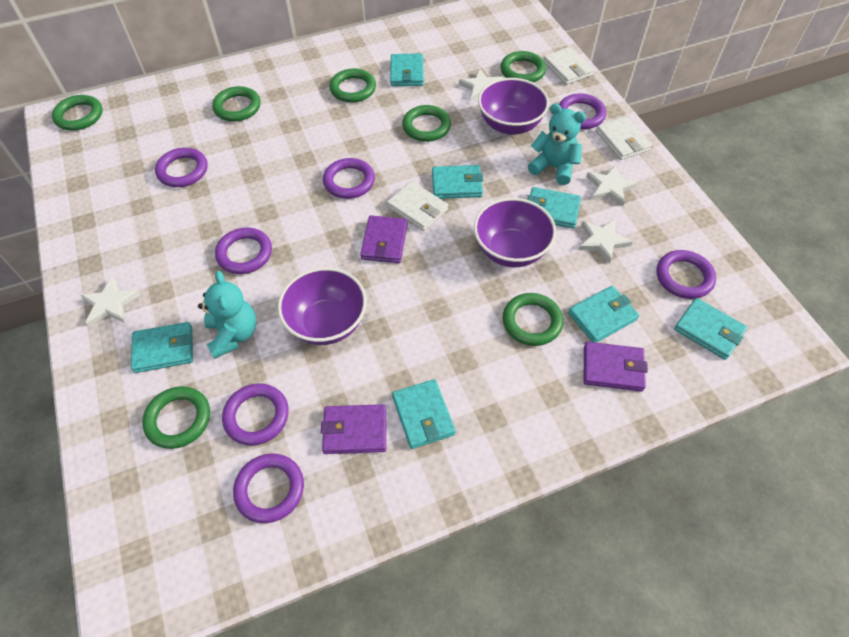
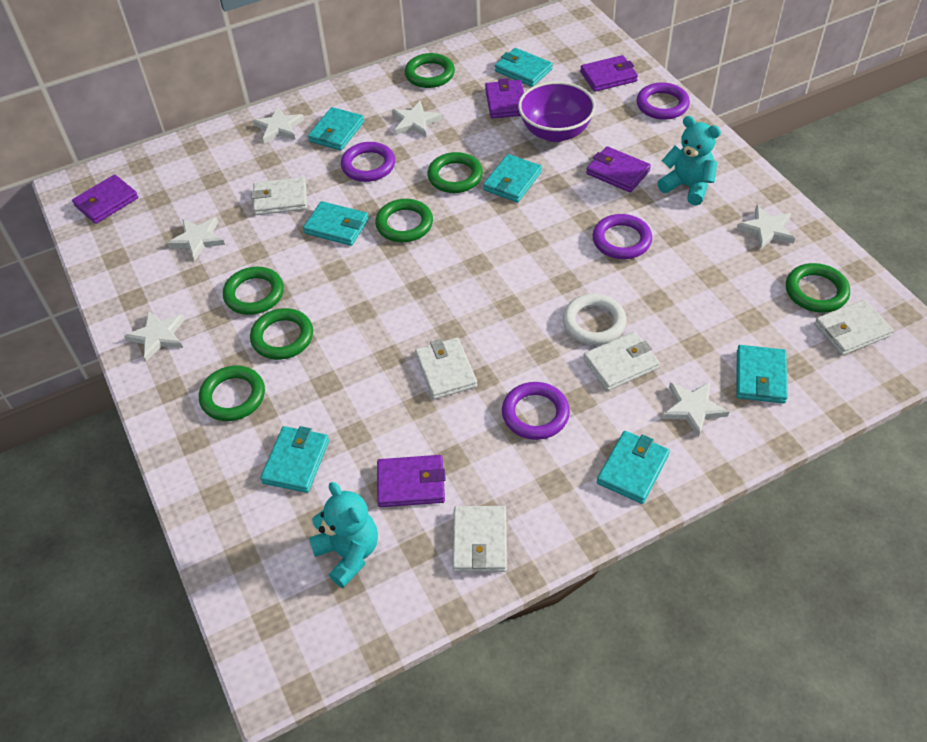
purple bowl: [278,267,367,345] [474,198,556,267] [478,78,549,135] = 3 -> [518,81,596,142] = 1
purple ring: [155,148,207,187] [215,228,272,274] [222,383,289,445] [233,453,304,523] [323,158,375,199] [559,93,606,129] [656,250,716,299] = 7 -> [341,142,395,182] [502,382,570,440] [593,214,652,259] [637,82,690,120] = 4
purple wallet: [321,404,386,454] [360,215,408,263] [584,342,648,392] = 3 -> [72,174,139,224] [377,455,446,507] [485,79,524,119] [580,55,638,92] [586,146,651,192] = 5
white ring: none = 0 -> [563,294,627,345] = 1
white star: [80,276,141,326] [459,68,504,101] [579,218,633,264] [586,165,638,206] = 4 -> [124,311,185,361] [167,217,225,261] [253,107,304,143] [392,101,442,137] [662,381,729,437] [736,205,795,250] = 6
white wallet: [387,181,448,231] [544,47,594,85] [596,116,652,160] = 3 -> [251,177,307,215] [415,337,477,399] [452,506,507,572] [583,332,659,391] [815,300,893,355] = 5

